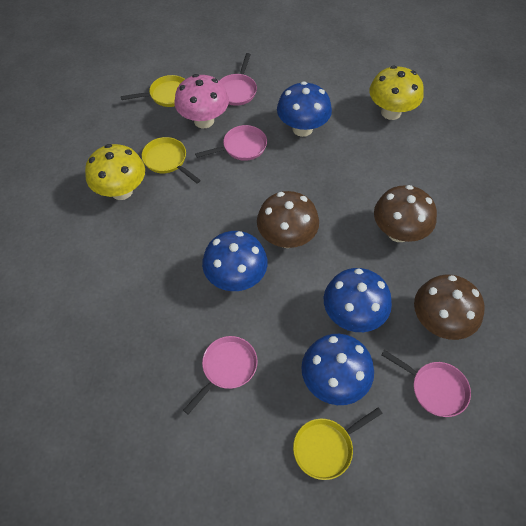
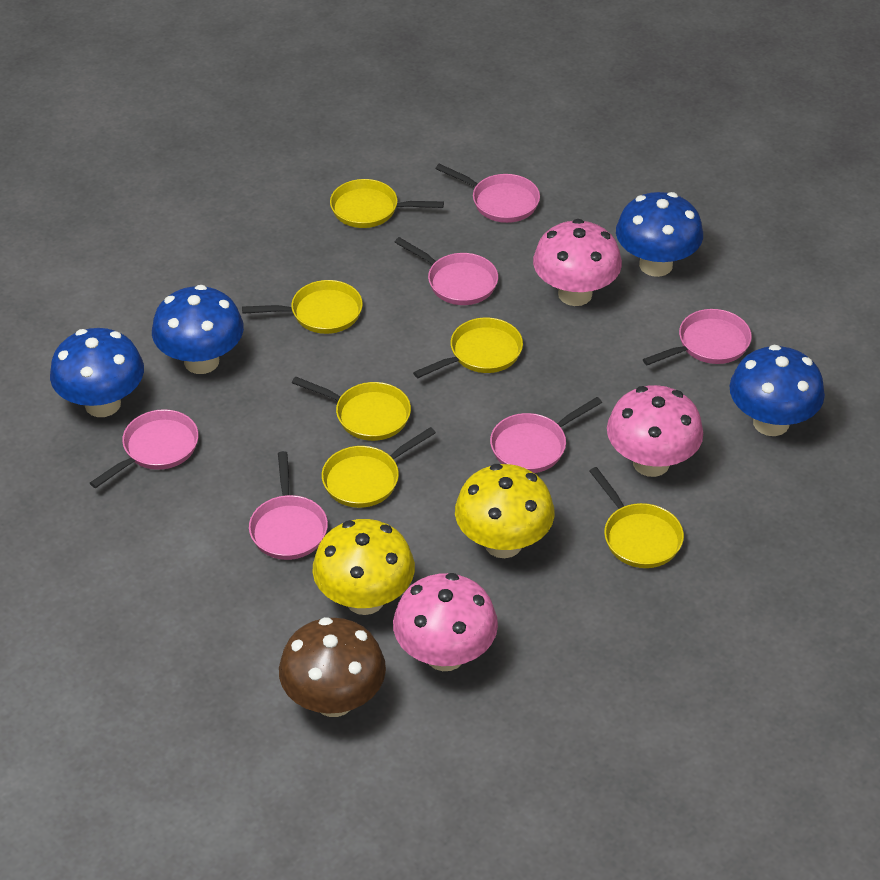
brown mushroom: [257,191,319,248] [374,185,437,242] [414,275,485,340] = 3 -> [279,617,386,717] = 1
pink mushroom: [174,74,229,128] = 1 -> [393,573,498,671] [533,219,622,306] [607,385,703,477] = 3
pink pan: [183,336,258,414] [195,125,267,161] [219,53,257,106] [381,350,471,417] = 4 -> [90,409,199,488] [249,451,328,560] [395,237,498,305] [435,164,540,223] [490,397,602,473] [643,309,752,365] = 6
yellow pan: [121,75,185,107] [142,137,201,184] [293,408,382,480] = 3 -> [242,280,363,334] [292,376,411,441] [322,427,436,508] [330,179,444,228] [413,318,523,378] [589,467,684,568] = 6

